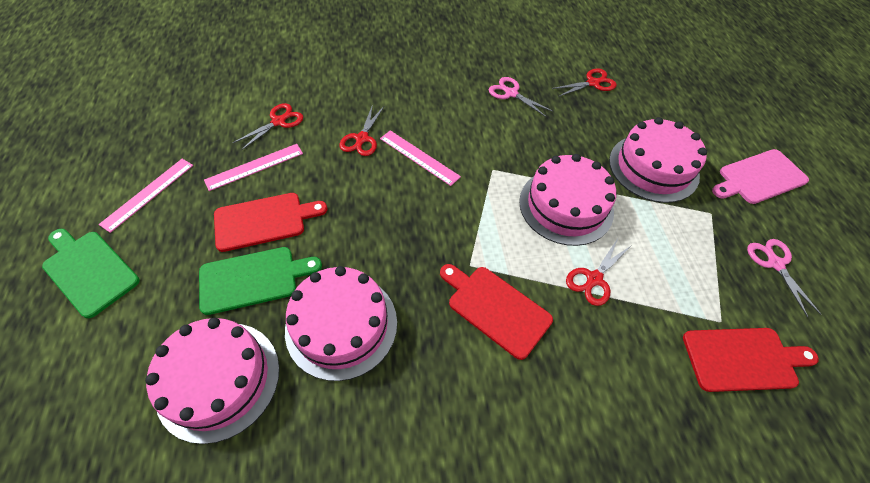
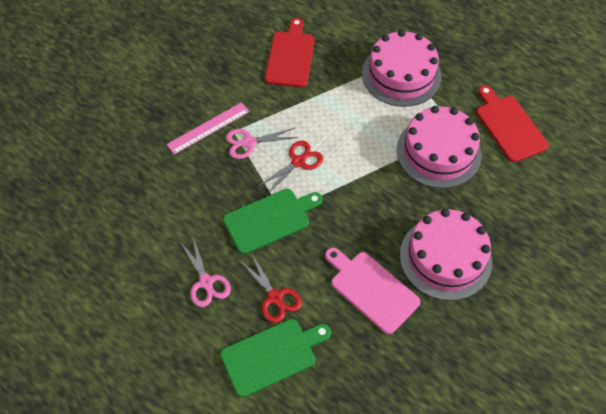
pink cake: [145,318,279,444] [285,266,397,381] [519,154,616,246] [609,117,707,203] = 4 -> [362,30,441,107] [396,106,482,188] [400,209,492,301] = 3
pink ruler: [99,159,193,233] [204,144,303,191] [380,130,461,186] = 3 -> [166,102,250,155] = 1
red cutting board: [214,193,327,252] [440,264,553,360] [683,328,819,392] = 3 -> [265,18,315,87] [476,85,549,162] = 2
red scissors: [233,103,303,150] [339,104,384,156] [552,69,617,97] [566,239,632,306] = 4 -> [241,254,302,323] [258,141,323,194] = 2

